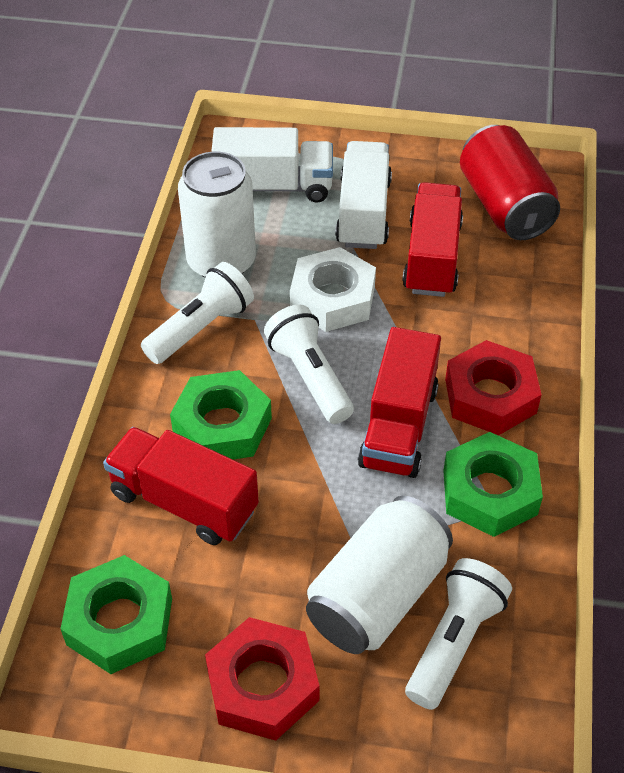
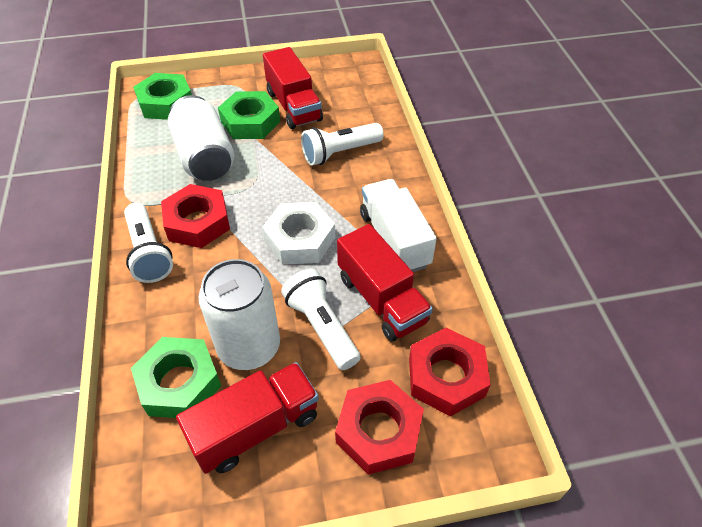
red can: [460,125,560,240] = 1 -> none = 0
red nut: [205,617,320,741] [445,340,542,435] = 2 -> [161,184,230,248] [335,380,424,475] [409,328,491,417] = 3
white truck: [211,127,333,203] [335,141,392,249] = 2 -> [360,179,437,272] = 1

